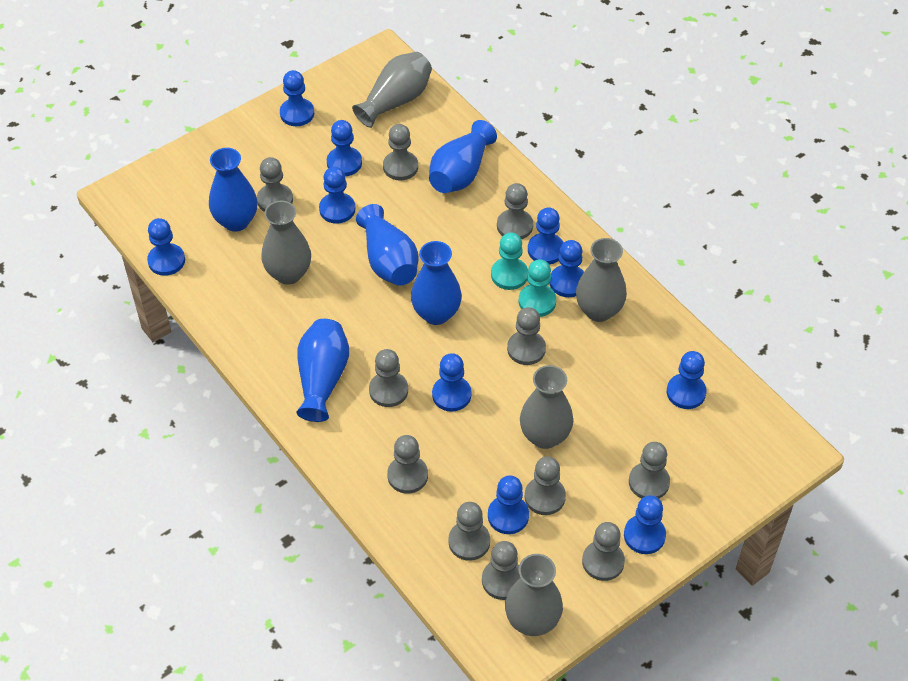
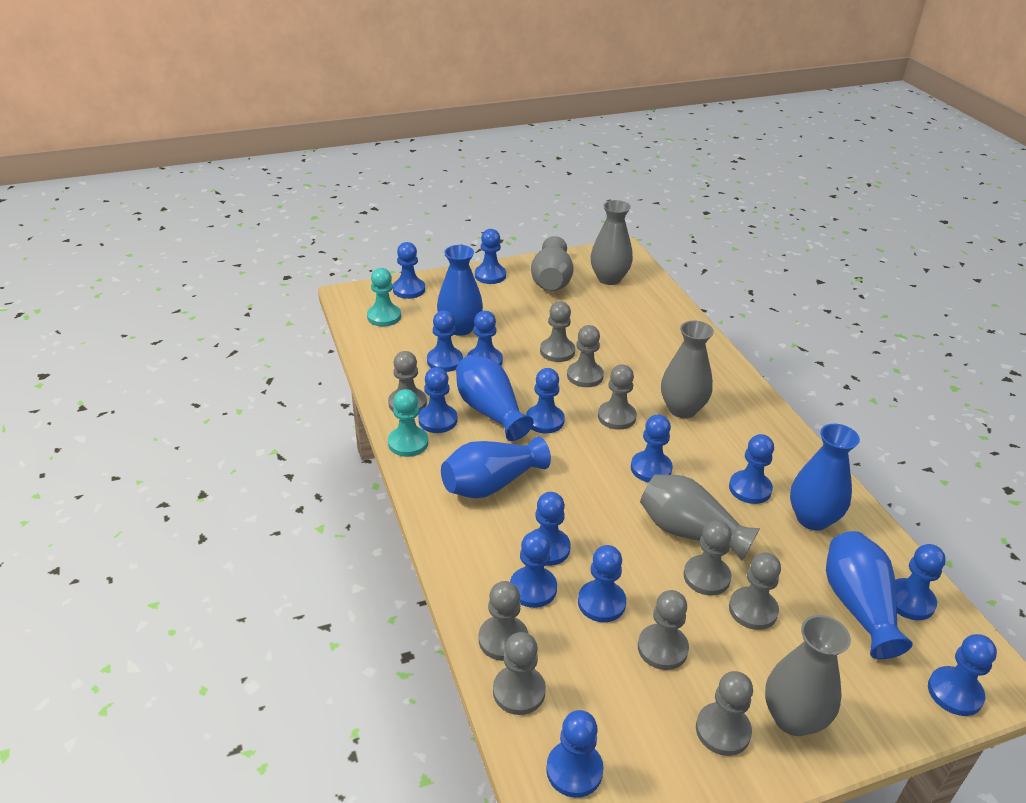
blue pawn: [147,218,185,276] [280,70,314,126] [319,167,355,223] [327,120,362,176] [432,353,471,412] [488,475,529,534] [528,207,564,264] [550,240,584,297] [624,495,666,554] [667,351,707,409] = 10 -> [393,242,425,299] [418,367,457,433] [427,310,463,372] [467,311,503,366] [475,229,506,284] [510,531,557,608] [526,368,565,434] [533,492,571,566] [546,710,604,798] [578,545,626,622] [631,414,673,482] [729,434,774,504] [895,544,946,620] [928,634,997,716] = 14
grey pawn: [257,157,293,212] [369,349,408,407] [383,124,418,180] [387,435,428,494] [448,502,490,561] [482,541,520,600] [497,183,533,239] [507,307,546,365] [524,456,566,515] [582,522,625,581] [629,442,670,499] = 11 -> [388,351,427,412] [479,581,528,661] [493,632,546,715] [540,302,575,362] [567,325,604,387] [598,364,637,430] [638,590,689,670] [683,520,732,596] [696,671,753,756] [729,552,781,630] = 10

